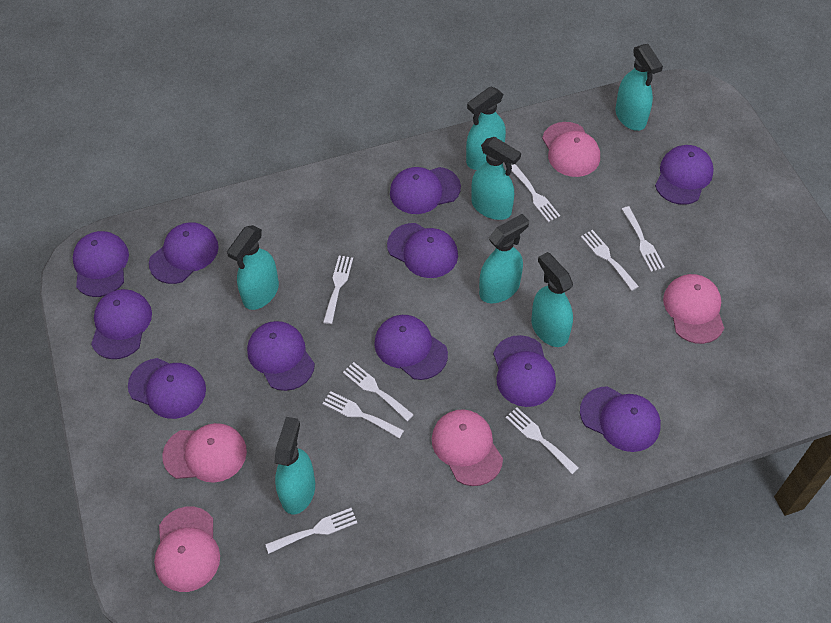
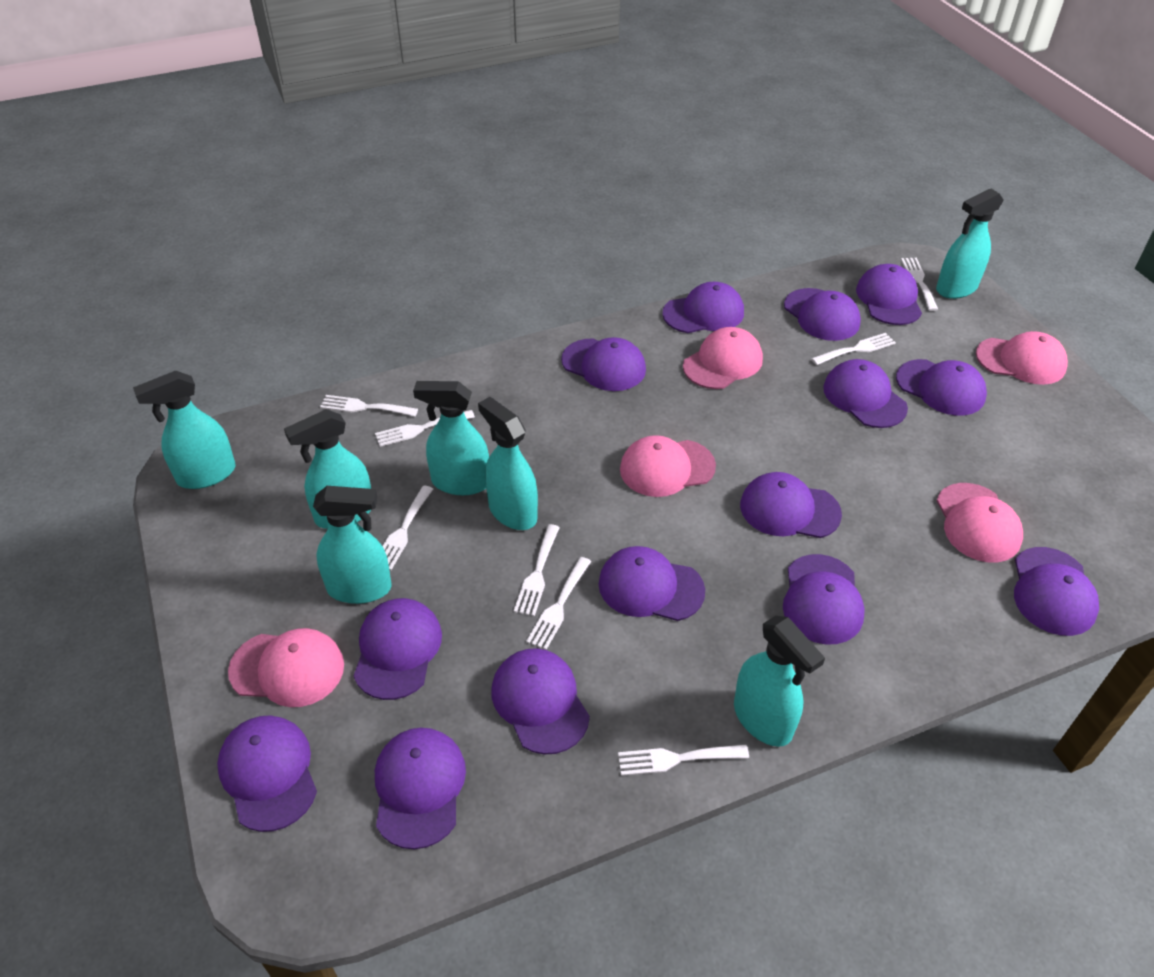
purple cap: [73,231,129,297] [91,289,152,359] [128,358,206,419] [149,222,219,284] [247,321,315,391] [374,315,448,380] [387,223,458,278] [390,167,461,214] [493,335,556,407] [580,386,661,452] [655,145,714,205] = 11 -> [217,715,317,832] [353,598,442,700] [375,728,466,850] [491,648,590,754] [561,337,646,391] [599,546,705,621] [662,282,744,333] [740,472,842,538] [783,554,865,644] [784,288,861,341] [823,359,908,428] [856,264,922,325] [896,359,987,416] [1014,547,1099,636] = 14

